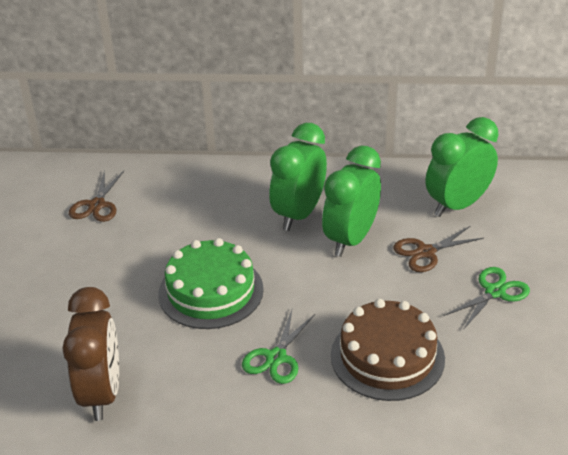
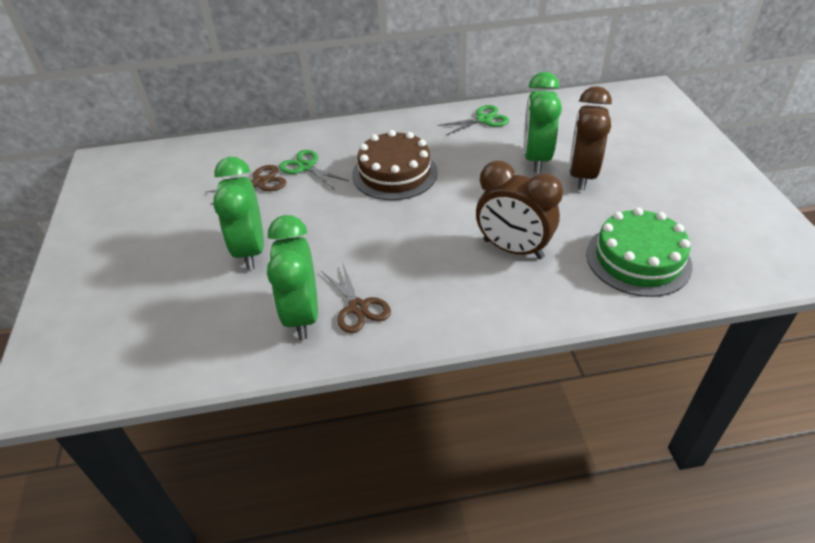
brown clock: [63,287,119,421] = 1 -> [476,161,563,259] [569,86,612,191] = 2

